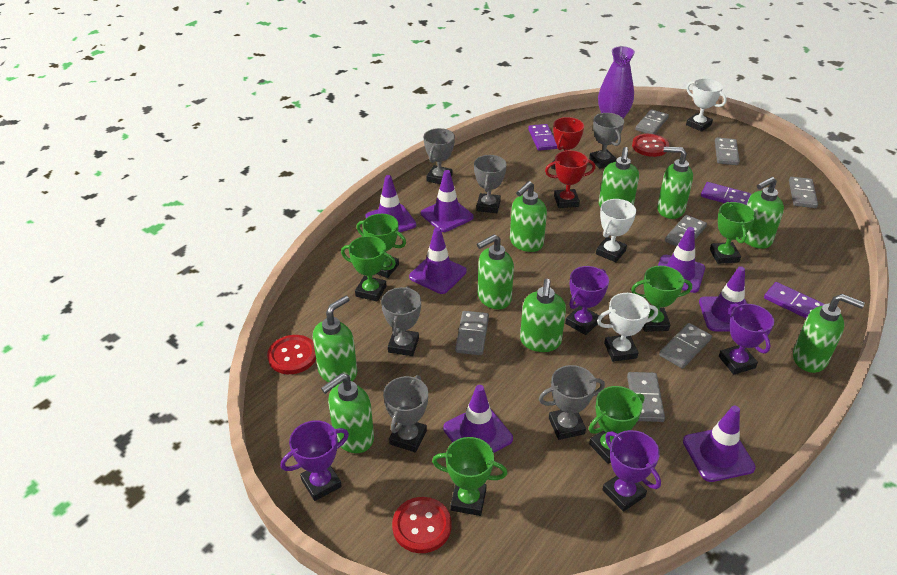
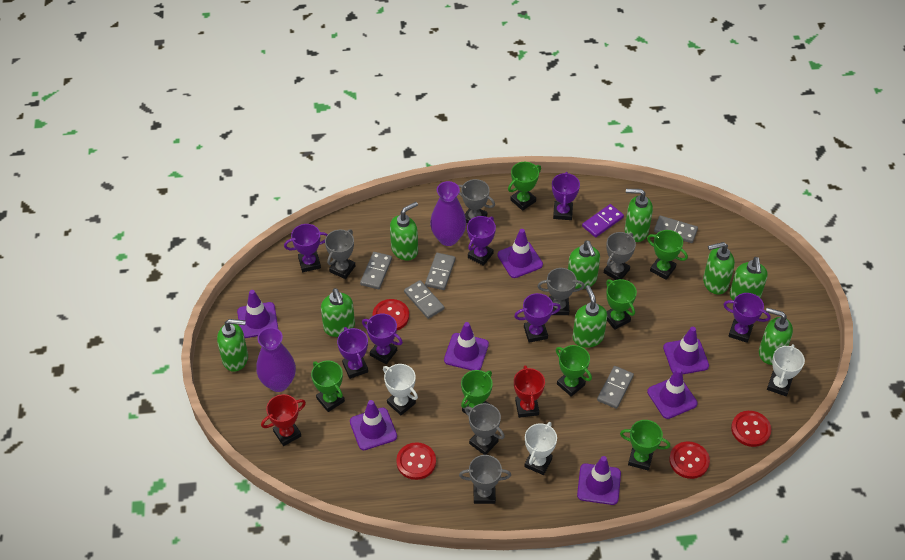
green trophy: [341,236,396,302] [357,214,406,278] [432,437,507,516] [589,386,644,464] [631,266,692,332] [710,202,756,264] = 6 -> [311,360,345,412] [461,370,493,414] [508,162,541,211] [556,345,592,397] [606,279,637,330] [620,420,670,471] [647,230,688,280] = 7
grey domino: [455,311,489,355] [627,372,665,422] [635,109,669,134] [659,323,712,369] [665,215,707,246] [715,137,740,165] [789,177,818,208] = 7 -> [360,252,392,289] [404,280,444,319] [425,253,456,290] [597,366,634,409] [654,216,698,243] = 5
purple domino: [528,124,557,151] [701,182,751,205] [764,282,824,318] = 3 -> [582,204,624,237] = 1
purple trophy: [281,420,349,501] [565,266,609,335] [602,430,661,512] [719,303,774,375] = 4 -> [284,224,328,272] [337,327,368,379] [362,314,403,364] [467,216,496,266] [514,293,561,343] [552,172,580,220] [723,293,770,343] = 7
purple vase: [598,46,635,119] = 1 -> [256,327,296,392] [430,181,466,246] = 2
red button: [267,335,316,374] [392,497,452,553] [632,134,669,157] = 3 -> [373,299,409,330] [396,442,436,480] [669,441,710,479] [731,411,771,447] = 4

